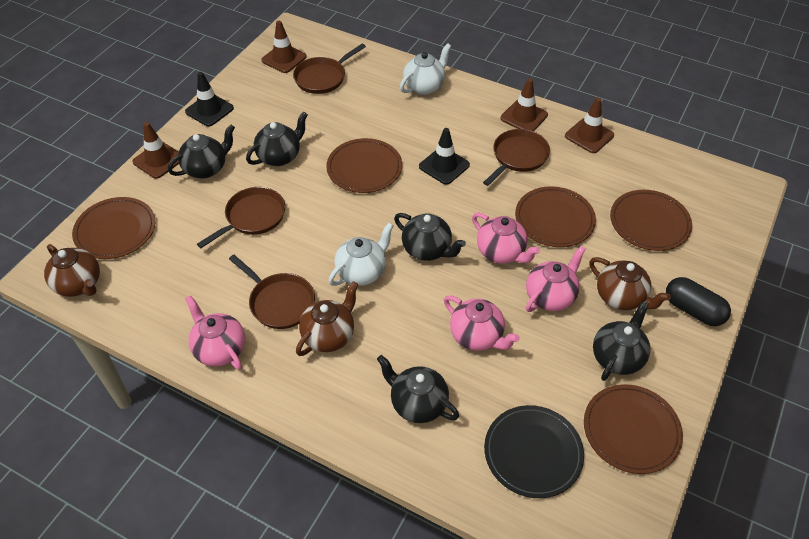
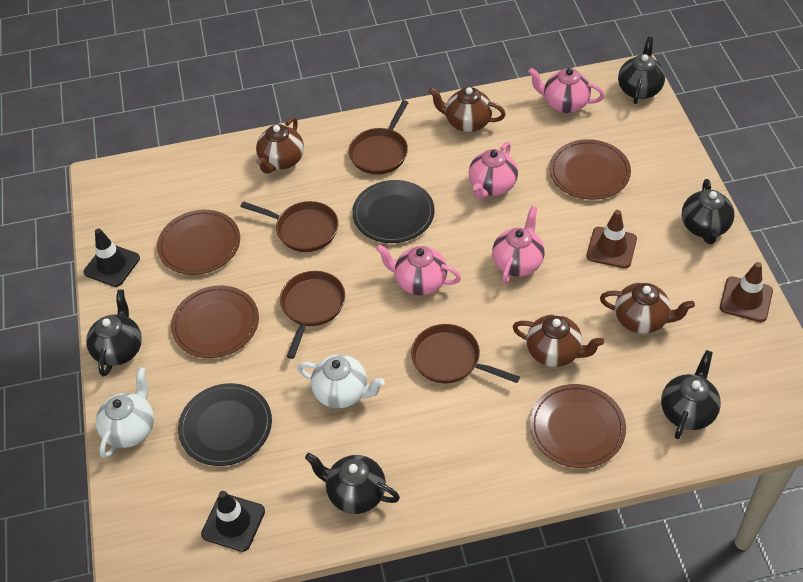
black capsule: [666,277,731,326] = 1 -> none = 0
black plate: [484,405,584,498] = 1 -> [178,383,272,466] [352,180,435,243] = 2
brown plate: [72,197,155,259] [326,138,402,193] [515,186,596,247] [584,384,683,474] [610,190,692,251] = 5 -> [157,210,240,275] [171,286,259,358] [530,384,626,468] [549,139,631,200] = 4
brown teapot: [44,244,100,297] [296,281,358,356] [589,257,671,310] = 3 -> [256,117,304,174] [428,87,506,132] [513,314,604,367] [600,282,695,334] = 4
brown traffic cone: [133,122,179,179] [261,21,307,73] [501,78,548,131] [565,98,614,153] = 4 -> [586,210,637,268] [720,262,773,322] = 2

